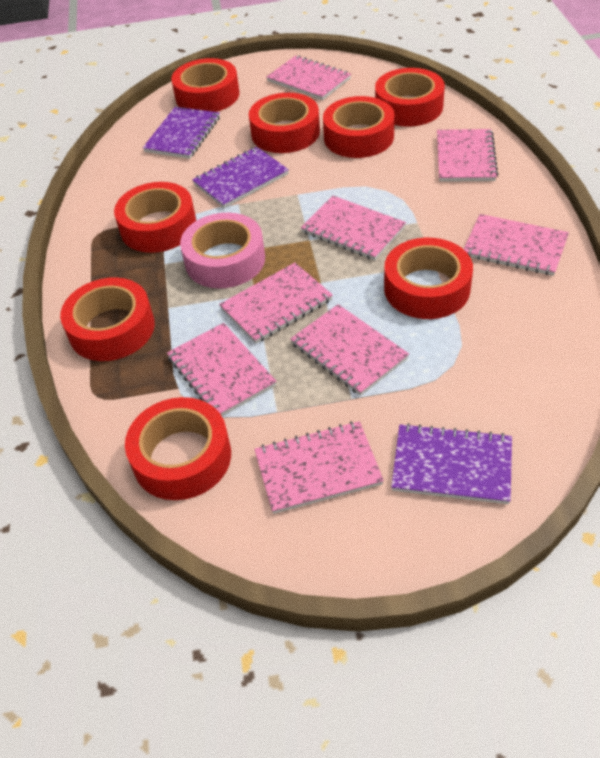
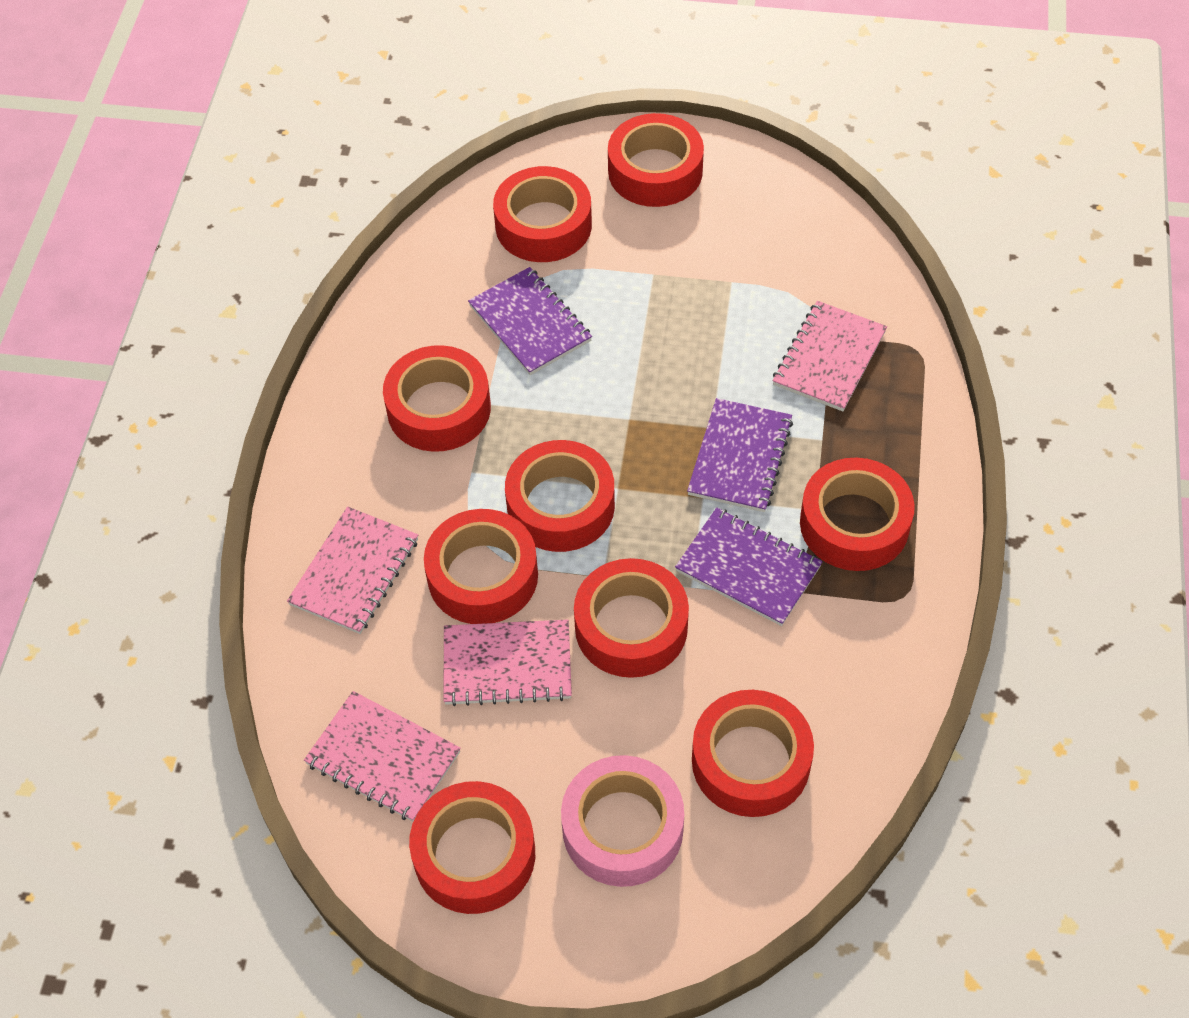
pink notebook: [167,323,277,416] [219,263,333,343] [254,421,384,514] [266,56,351,100] [290,304,409,396] [301,196,406,261] [437,129,498,182] [464,214,569,276] = 8 -> [287,506,418,634] [304,691,461,822] [443,619,572,706] [772,301,887,411] = 4
red tape: [60,277,155,361] [114,182,196,253] [125,397,231,500] [171,58,240,112] [249,93,320,153] [323,96,394,158] [375,68,445,127] [384,238,473,319] = 8 -> [383,345,491,452] [409,781,535,914] [424,509,538,624] [493,166,592,262] [505,440,615,552] [574,558,689,678] [608,113,704,207] [692,690,814,817] [800,458,915,571] = 9

